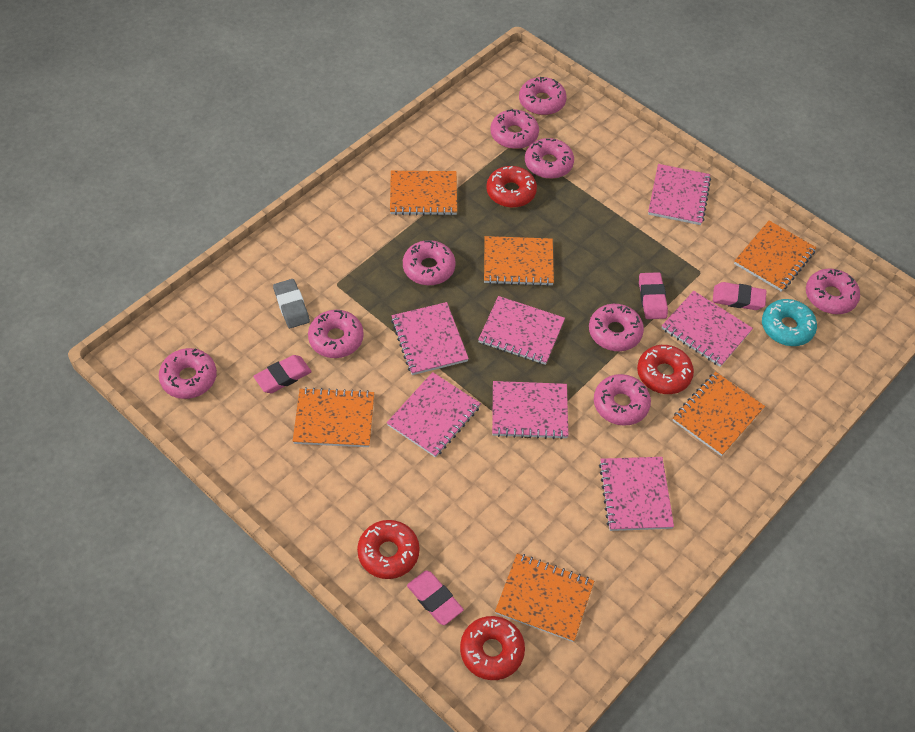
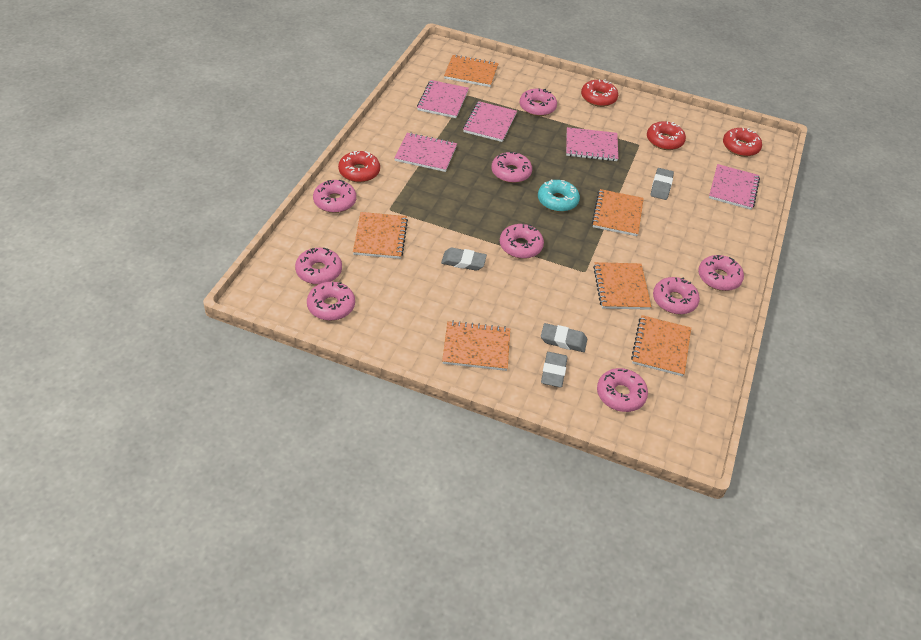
grey eraser: [273,279,310,328] = 1 -> [441,248,487,271] [541,323,587,352] [541,352,568,388] [650,168,674,200] = 4
pink eraser: [253,355,311,393] [407,571,464,625] [639,272,668,319] [713,282,767,310] = 4 -> none = 0
pink notebook: [387,372,481,457] [391,302,469,375] [478,296,565,365] [492,381,568,439] [599,457,674,531] [648,164,711,225] [661,291,753,367] = 7 -> [395,133,457,172] [417,80,469,118] [463,101,517,142] [566,127,618,161] [709,164,760,210] = 5

